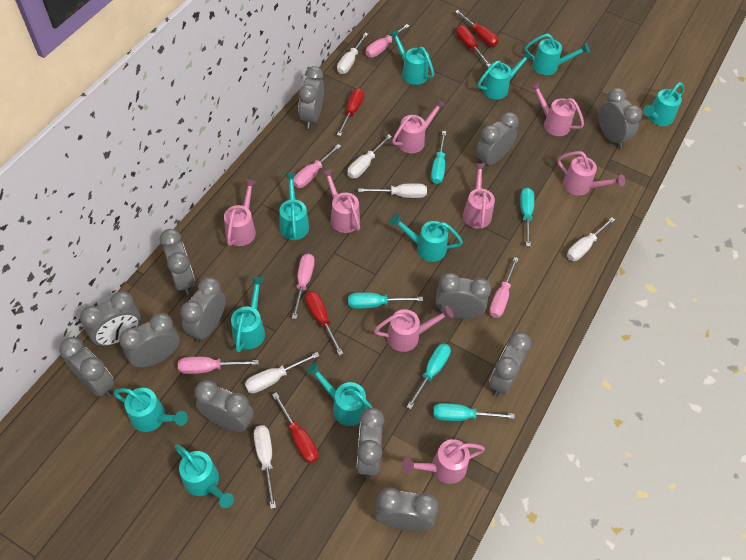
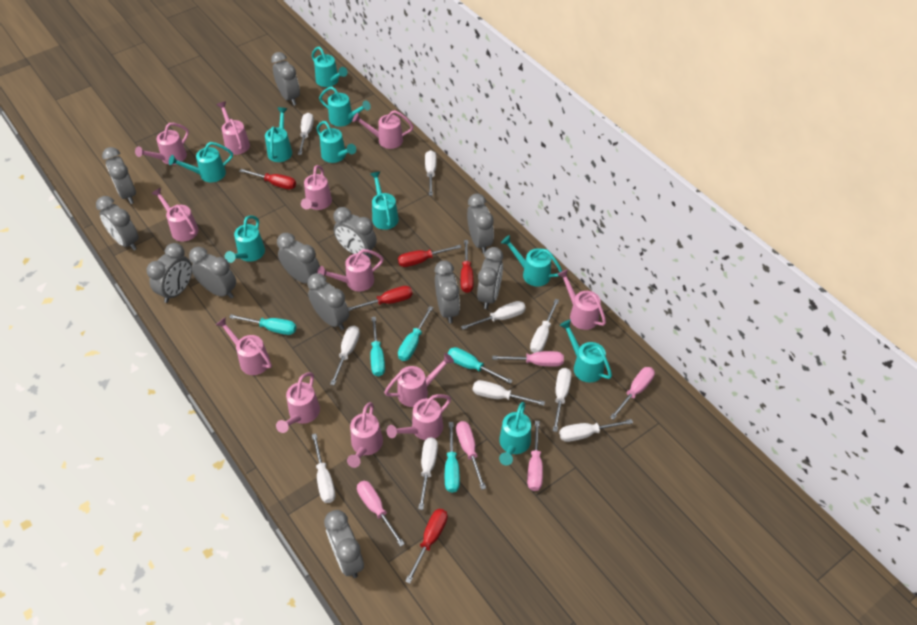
grey clock: [59,337,115,397] [80,291,141,347] [119,313,180,368] [160,229,195,295] [180,277,226,343] [195,380,253,432] [299,66,324,129] [356,408,384,478] [375,487,438,531] [435,273,491,319] [476,112,519,165] [489,332,531,397] [598,88,642,148] = 13 -> [96,196,139,251] [102,147,136,204] [147,243,192,303] [189,247,236,299] [271,52,300,106] [277,233,320,283] [307,273,349,330] [324,510,364,578] [333,207,377,259] [435,260,460,323] [467,193,494,254] [477,247,503,309] = 12
pink watering can: [224,179,256,246] [321,169,360,233] [374,306,453,352] [392,99,446,153] [402,439,485,484] [463,163,495,229] [529,81,584,136] [557,151,625,196] = 8 -> [135,123,189,165] [151,188,199,241] [216,317,272,375] [217,101,250,155] [276,372,320,433] [301,165,332,210] [317,249,384,292] [347,402,383,468] [352,110,414,149] [384,353,454,407] [387,394,451,440] [557,269,606,330] = 12
white screwdriver: [245,352,319,393] [254,425,276,509] [337,33,368,74] [347,135,392,178] [358,183,427,198] [567,217,615,261] = 6 -> [298,113,314,155] [312,434,335,503] [330,325,360,385] [418,437,438,510] [425,150,437,196] [461,301,526,330] [473,380,545,406] [530,299,559,353] [553,368,572,432] [559,419,633,442] = 10

